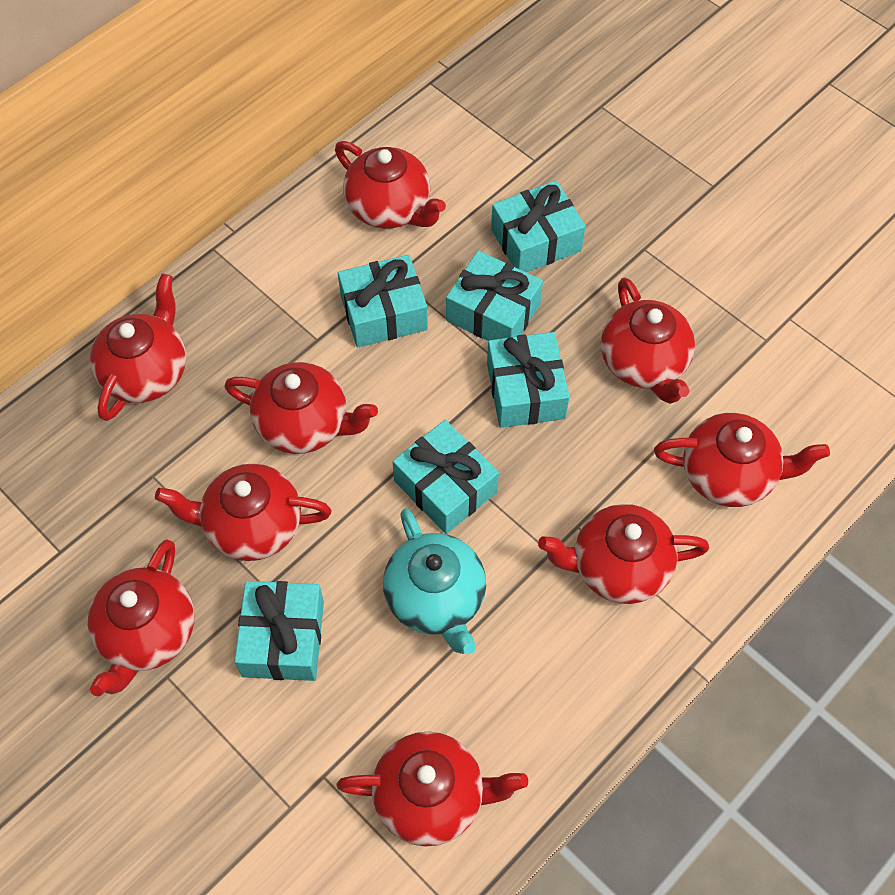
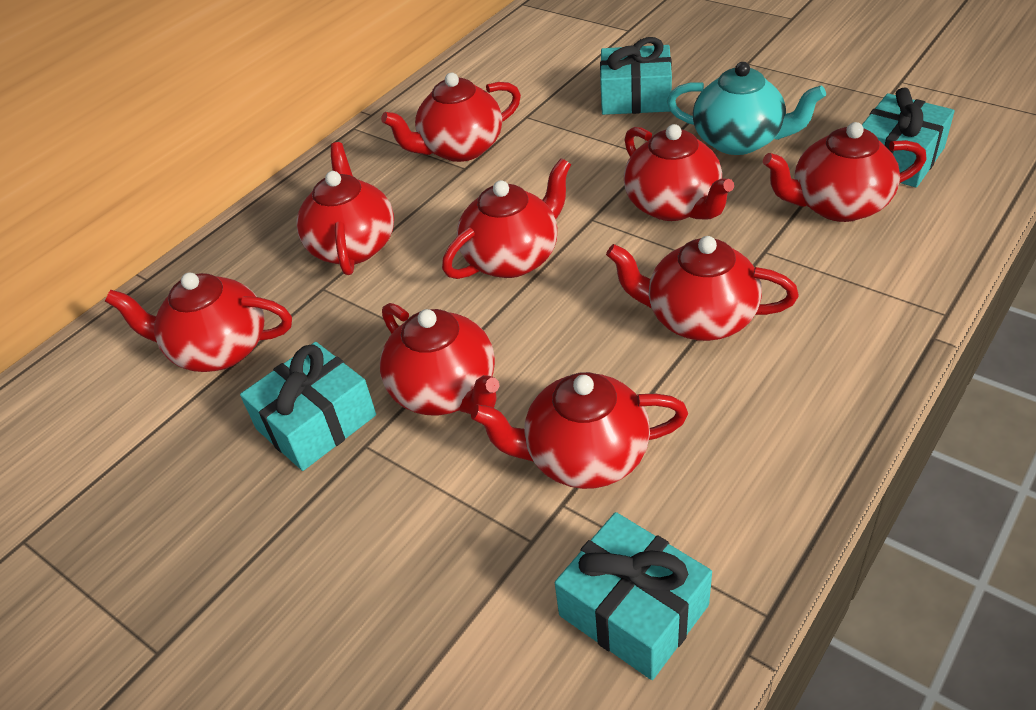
turquoise gift: [234,581,324,681] [338,255,428,347] [393,420,499,534] [446,251,543,341] [487,332,570,428] [491,180,586,272] = 6 -> [240,342,376,471] [555,512,712,680] [600,37,672,115] [862,88,955,188] = 4

